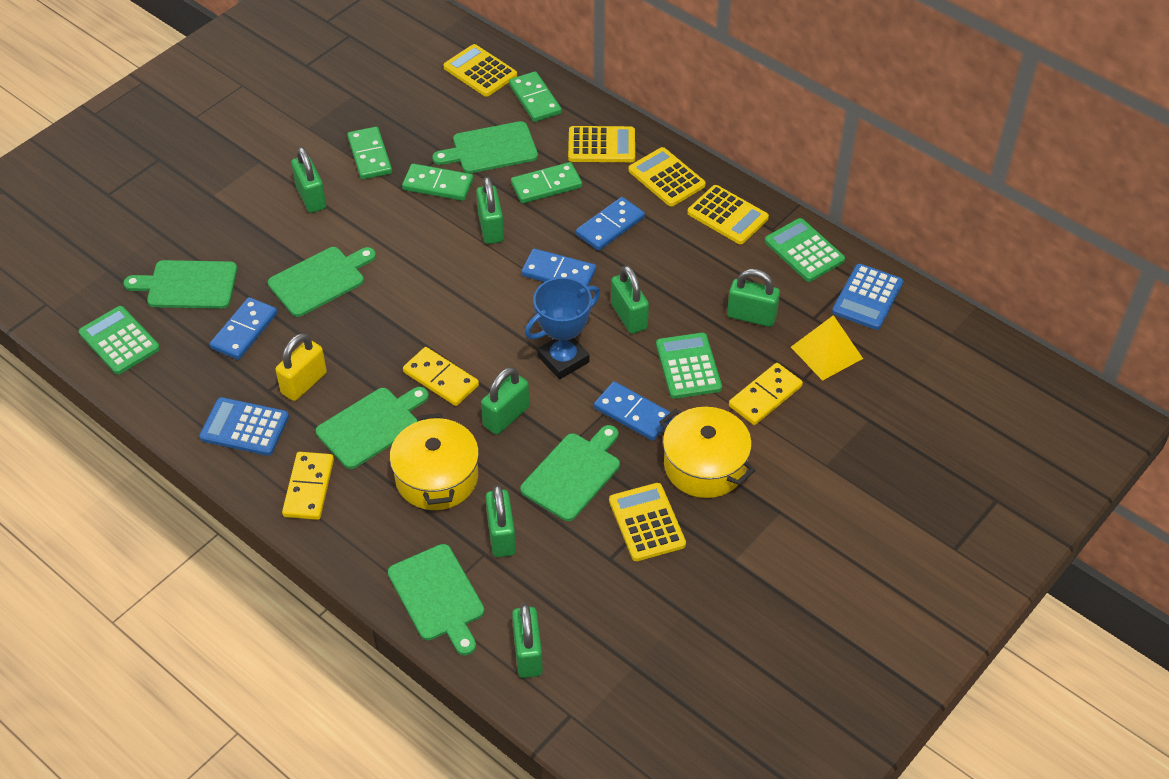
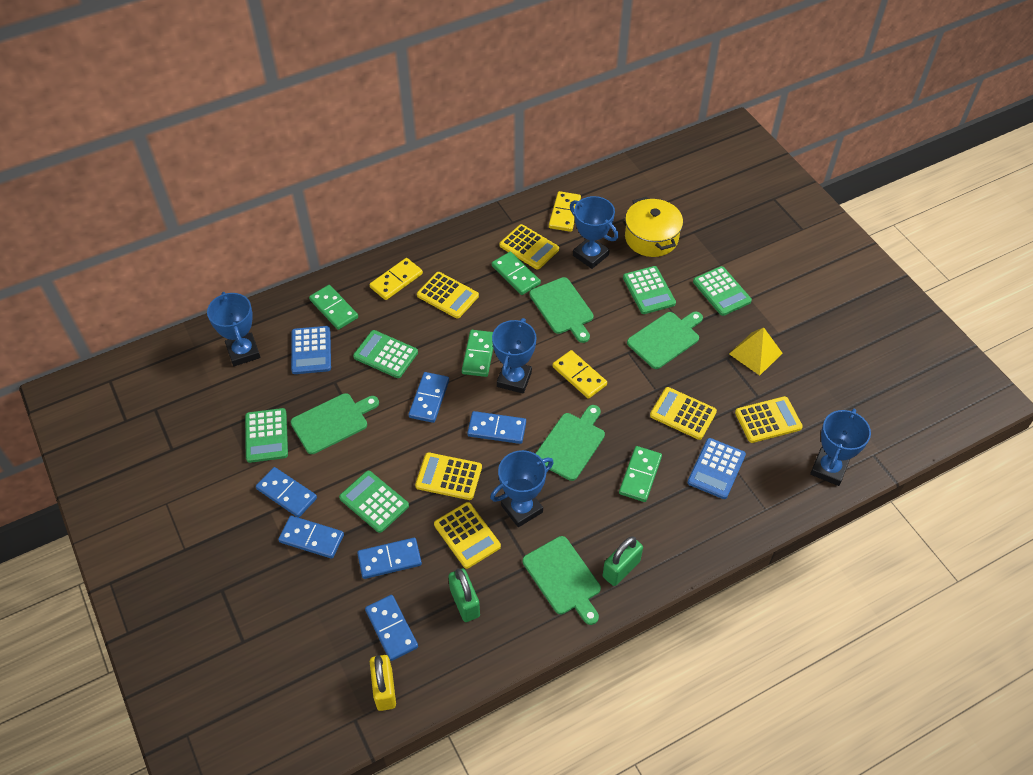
blue domino: [210,297,278,360] [522,248,596,286] [576,197,645,251] [594,381,673,441] = 4 -> [256,467,317,518] [278,516,344,559] [357,538,422,579] [365,595,418,661] [409,372,449,423] [467,411,526,444] = 6
blue trophy: [525,277,600,379] = 1 -> [207,292,261,366] [490,450,554,527] [492,318,536,394] [570,196,618,269] [810,409,871,486] = 5
green calculator: [79,306,160,375] [656,333,722,399] [765,218,845,282] = 3 -> [245,408,288,463] [339,471,409,533] [353,330,418,378] [623,266,676,314] [693,266,752,316] = 5
green cutting board: [124,260,237,309] [268,247,376,317] [316,387,429,469] [388,544,484,655] [432,121,538,173] [520,425,620,521] = 6 -> [291,393,379,454] [523,536,601,625] [529,277,594,343] [535,405,605,481] [627,312,703,369] = 5
green padlock: [291,147,326,213] [476,177,504,244] [481,367,529,435] [486,485,516,557] [512,603,543,678] [611,265,649,334] [727,269,780,327] = 7 -> [448,568,480,622] [603,536,643,586] = 2
yellow calculator: [443,44,517,97] [568,126,635,162] [609,483,686,561] [628,147,706,207] [687,185,769,244] = 5 -> [415,452,482,500] [417,272,479,319] [434,502,501,569] [499,224,559,270] [650,387,717,440] [735,396,803,443] = 6
yellow pot: [390,413,479,510] [659,407,756,498] = 2 -> [625,197,683,257] = 1

